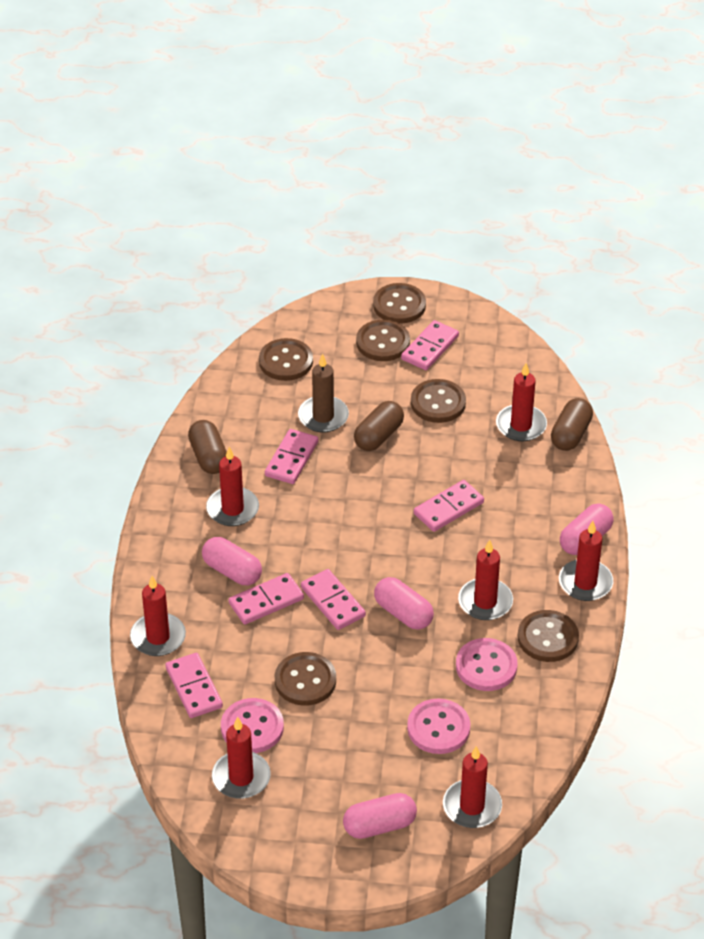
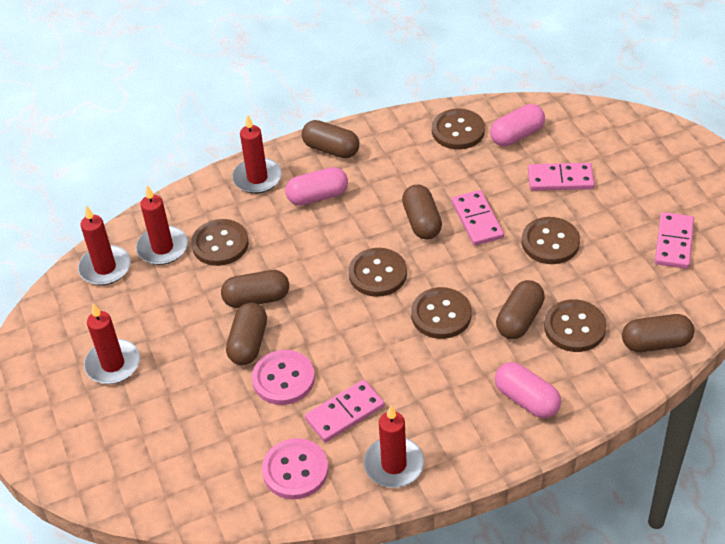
brown candle: [298,354,349,433] = 1 -> none = 0
brown capsule: [188,420,227,474] [354,401,404,451] [551,398,593,451] = 3 -> [221,270,289,308] [226,303,267,365] [302,120,359,158] [402,185,442,239] [496,280,545,339] [622,314,694,352] = 6
pink button: [221,698,284,753] [407,698,470,754] [456,638,518,691] = 3 -> [252,350,315,405] [262,438,328,499] = 2
pink capsule: [202,537,262,585] [343,793,417,839] [374,577,434,630] [560,503,614,555] = 4 -> [285,167,348,206] [490,104,545,146] [495,362,561,418] = 3
pink domino: [165,653,223,718] [229,573,304,625] [265,429,318,484] [301,569,366,630] [401,320,459,370] [414,480,484,532] = 6 -> [305,380,384,442] [452,190,504,246] [528,163,595,191] [655,212,694,269] = 4
red candle: [130,576,186,656] [206,447,259,526] [212,717,271,799] [443,746,502,828] [458,540,513,620] [496,363,547,441] [559,521,613,601] = 7 -> [78,206,131,285] [84,303,140,384] [136,185,188,265] [232,115,282,194] [364,406,424,488] = 5

